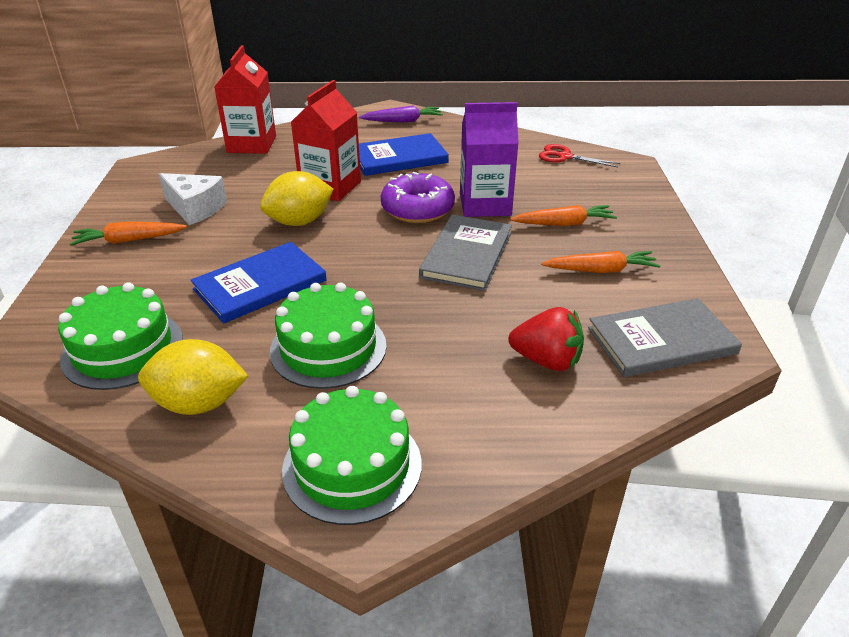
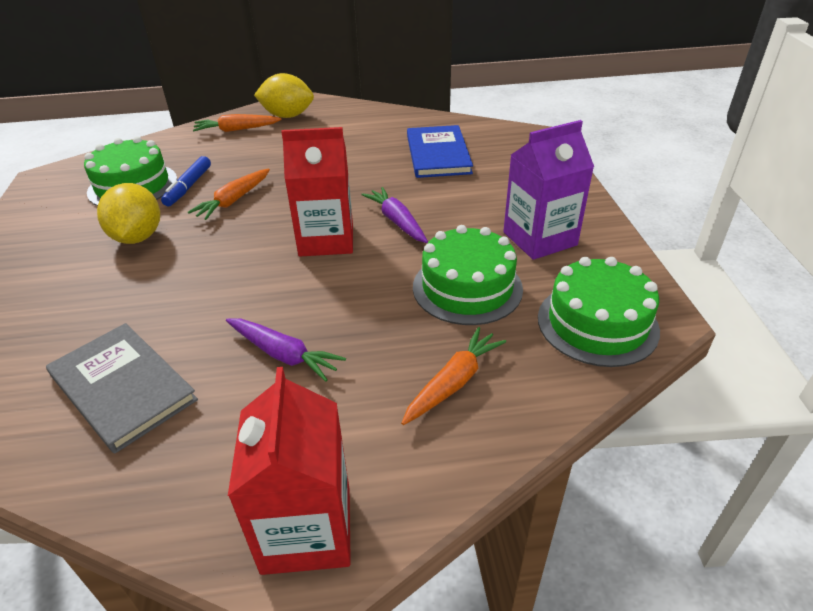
blue book: [191,242,327,323] [359,133,449,176] = 2 -> [407,125,473,178] = 1
blue marker: none = 0 -> [161,156,211,206] = 1
grey book: [419,215,512,291] [588,298,742,377] = 2 -> [46,323,198,454] = 1
purple carrot: [359,106,443,123] = 1 -> [226,319,346,382] [361,187,428,243] = 2
purple donut: [381,172,455,223] = 1 -> none = 0
red scissors: [539,144,620,168] = 1 -> none = 0
red strawberry: [508,307,584,371] = 1 -> none = 0
white cheese: [159,173,227,225] = 1 -> none = 0

